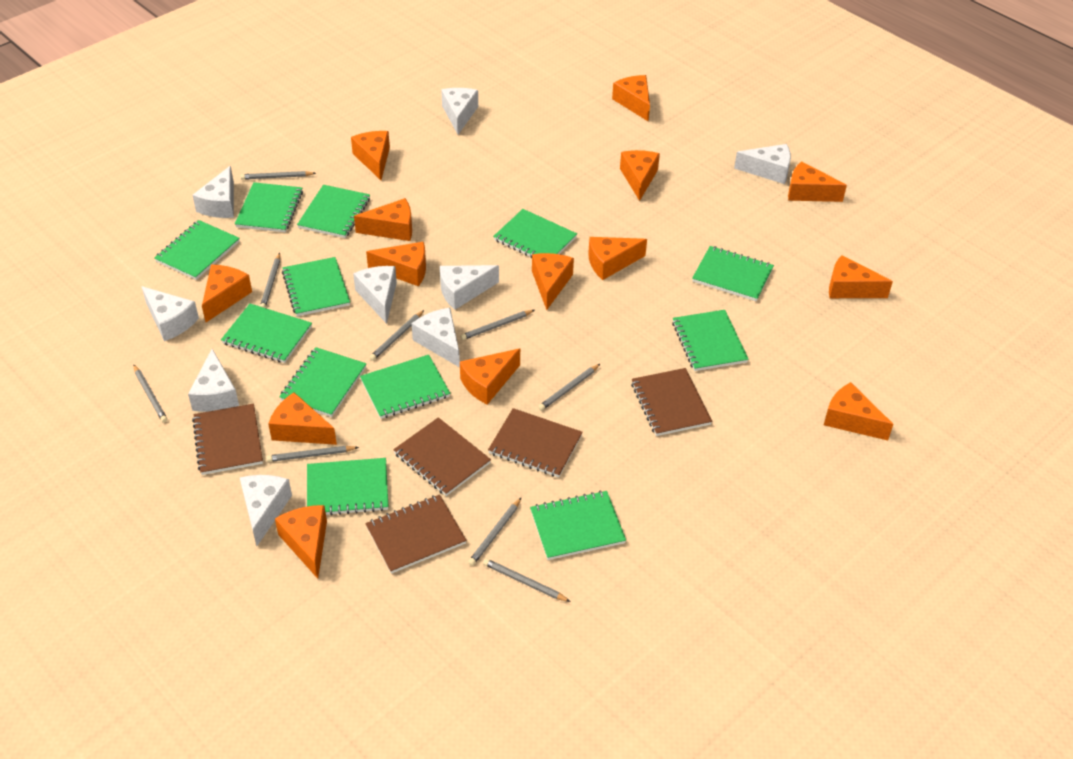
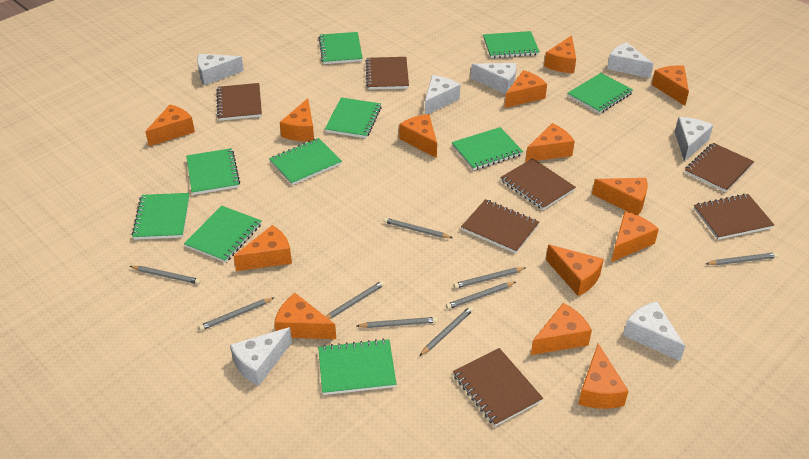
brown notebook: [192,404,263,475] [365,494,467,574] [393,417,491,496] [488,408,583,477] [631,368,712,436] = 5 -> [216,83,262,121] [365,57,409,90] [453,348,543,427] [461,199,540,253] [500,158,576,210] [685,143,754,193] [694,194,774,240] = 7
green notebook: [154,220,240,280] [221,304,312,363] [235,182,303,232] [279,347,366,417] [282,257,350,316] [297,185,370,238] [307,458,388,516] [360,355,450,419] [493,209,577,258] [530,491,626,560] [672,310,749,371] [692,246,774,301] = 12 -> [132,193,190,240] [184,206,262,263] [186,148,240,195] [269,138,342,185] [318,339,396,395] [319,32,363,64] [325,97,382,138] [452,127,523,170] [483,31,540,58] [567,73,633,114] = 10
white cheese: [141,286,199,341] [188,349,239,412] [192,166,234,218] [240,475,292,546] [353,266,397,324] [411,308,460,367] [440,265,499,310] [441,88,478,135] [734,144,791,184] = 9 -> [197,54,244,85] [230,327,292,386] [425,75,460,114] [471,63,516,94] [607,42,654,78] [623,301,685,361] [675,117,713,162] = 7

